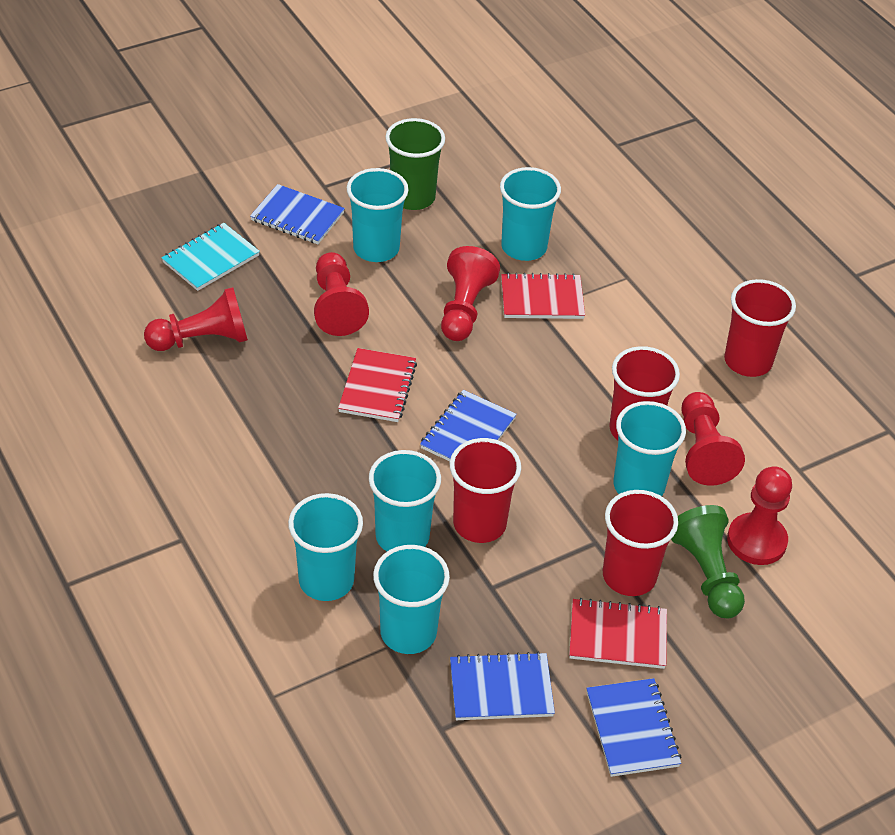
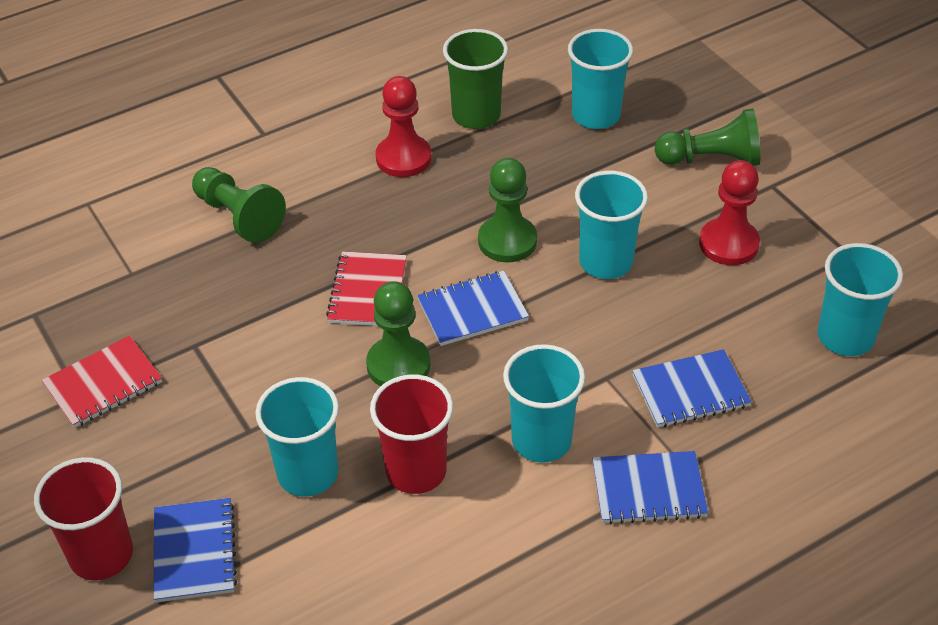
green pawn: [671,505,745,618] = 1 -> [192,167,286,243] [366,281,430,386] [478,158,537,262] [655,108,760,166] = 4
red cup: [450,438,521,543] [603,490,678,596] [609,346,680,440] [724,279,796,377] = 4 -> [34,457,133,580] [370,375,453,494] = 2
red notebook: [338,348,417,422] [501,273,585,319] [569,598,667,669] = 3 -> [42,336,162,428] [326,251,407,326] = 2
red pawn: [144,287,248,351] [314,252,369,336] [441,246,500,341] [681,392,745,486] [727,466,792,565] = 5 -> [376,76,431,177] [699,160,760,265] = 2
turquoise cup: [288,493,363,601] [347,168,408,262] [369,450,441,551] [373,545,450,654] [500,167,561,261] [614,401,686,496] = 6 -> [255,377,339,497] [503,344,585,463] [568,29,633,129] [575,171,648,279] [817,243,903,356] = 5
turquoise notebook: [161,223,260,291] = 1 -> none = 0

